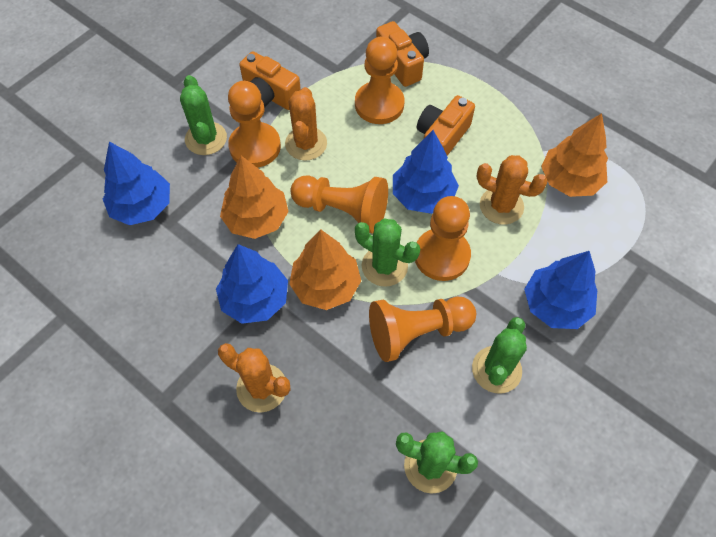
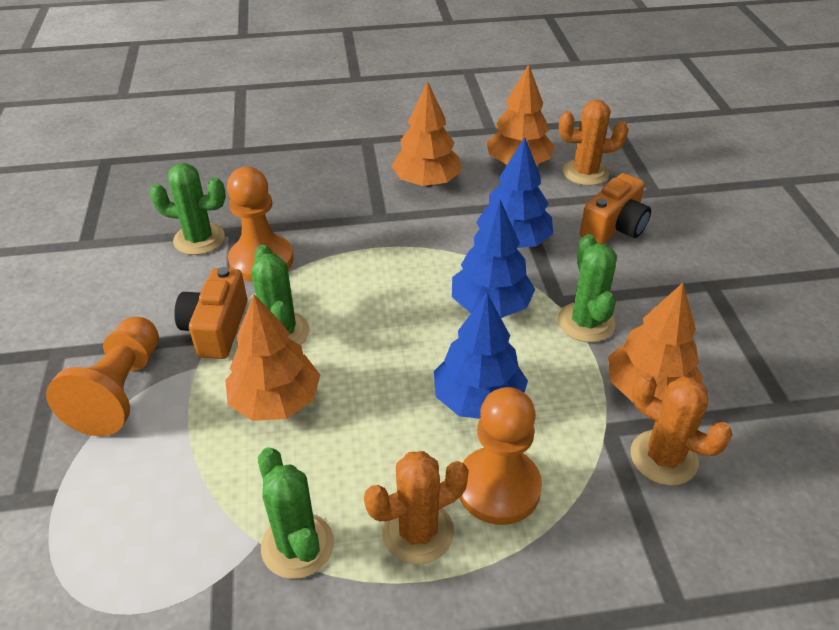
blue tree: [103,142,170,225] [216,244,288,324] [393,130,459,214] [524,251,597,329] = 4 -> [434,293,528,419] [452,200,535,318] [476,137,553,248] = 3
orange camera: [240,51,301,110] [376,21,429,87] [417,95,475,156] = 3 -> [174,267,247,359] [580,173,651,244] = 2
orange pawn: [228,81,281,168] [290,175,388,234] [355,37,405,124] [369,297,476,362] [415,196,471,281] = 5 -> [46,317,159,436] [227,167,294,282] [459,387,542,525] = 3
orange tree: [220,156,289,239] [289,229,361,310] [541,113,608,197] = 3 -> [225,294,320,421] [391,81,462,187] [486,64,555,165] [608,283,703,403] = 4

